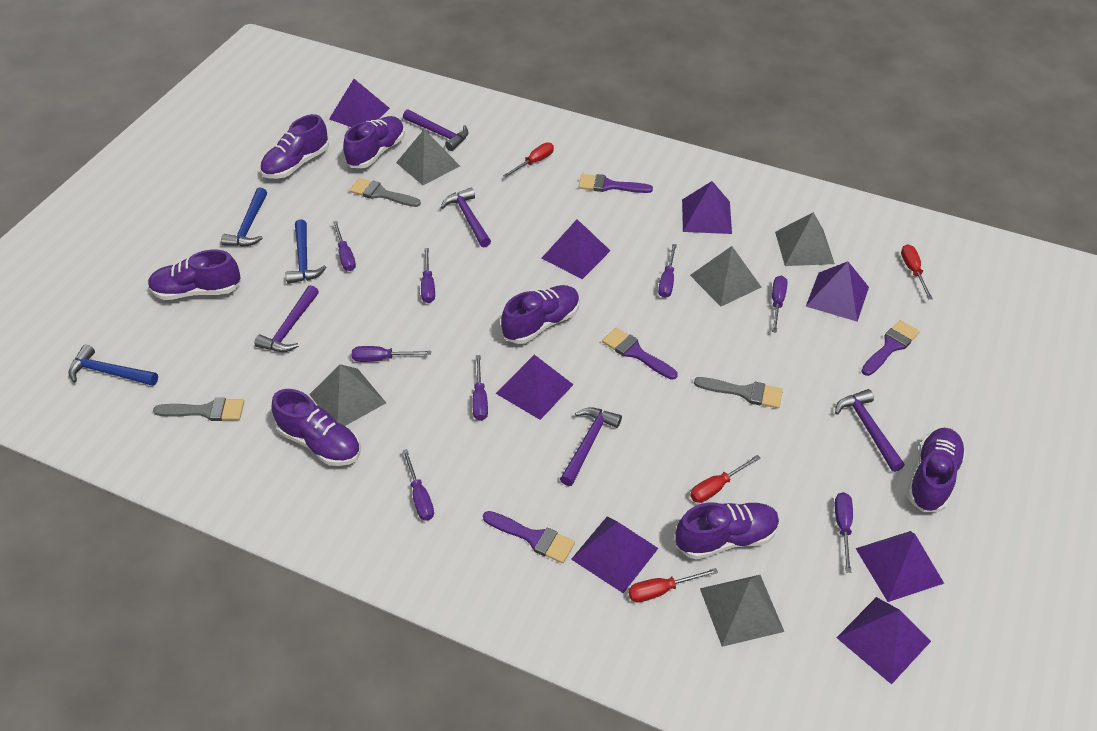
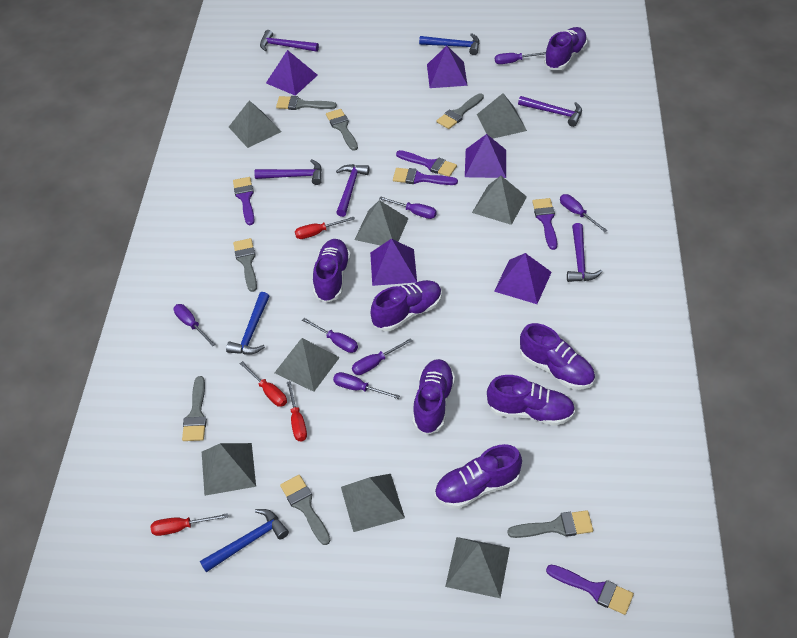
grey brush: [153,398,244,421] [350,178,421,207] [694,377,783,408] = 3 -> [182,376,207,441] [233,238,257,292] [276,96,337,110] [280,475,331,545] [326,109,358,151] [436,93,484,129] [507,510,593,538] = 7
grey pyramid: [309,364,386,426] [396,129,460,185] [690,246,762,307] [700,575,784,647] [775,212,835,266] = 5 -> [202,443,256,496] [229,100,281,148] [274,338,340,392] [341,474,405,532] [355,200,409,246] [445,537,510,598] [472,176,527,225] [477,93,527,139] = 8
purple brush: [483,511,575,563] [579,174,653,193] [602,328,678,380] [861,320,920,376] = 4 -> [233,177,255,225] [393,168,458,185] [396,150,457,177] [532,198,557,250] [546,565,634,615] = 5
purple pyramid: [329,79,390,127] [496,355,574,420] [541,219,610,279] [571,516,658,593] [682,181,732,234] [806,262,869,322] [836,597,931,685] [856,531,944,602] = 8 -> [266,50,318,96] [370,239,417,286] [427,46,468,88] [465,134,506,178] [494,253,552,304] = 5
purple screwdriver: [333,221,356,271] [352,346,431,362] [402,449,434,521] [421,248,435,303] [472,355,488,421] [658,244,677,298] [772,276,788,333] [835,492,853,573] = 8 -> [174,304,216,347] [302,318,358,353] [333,372,400,399] [352,338,412,375] [379,196,437,219] [495,52,546,64] [560,194,607,232] = 7

